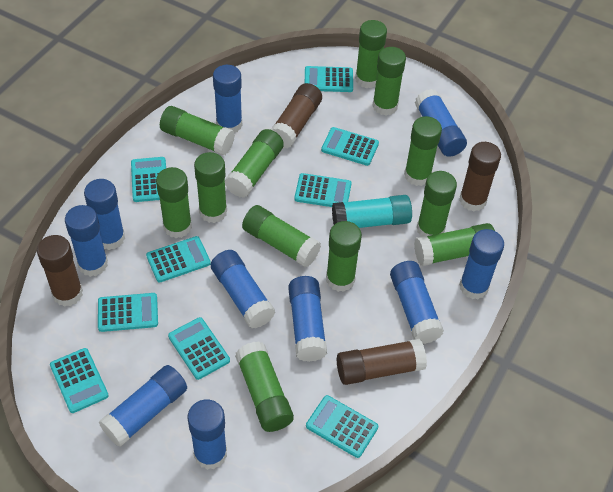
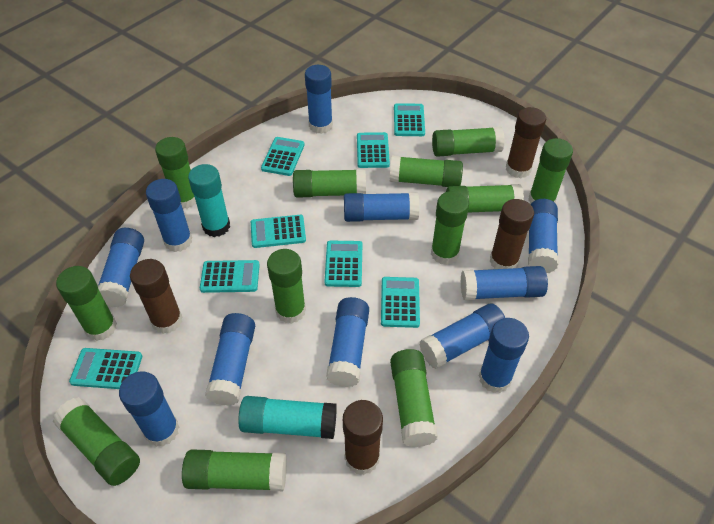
blue glue stick: [65,205,108,277] [84,179,125,250] [99,365,187,447] [187,399,227,470] [211,250,275,329] [213,65,242,133] [288,276,327,362] [390,261,444,344] [415,89,467,157] [459,229,504,299] = 10 -> [98,228,144,308] [119,371,179,447] [146,179,192,252] [205,313,255,406] [305,65,333,134] [326,297,369,387] [344,192,419,222] [420,303,505,369] [461,266,548,300] [479,318,529,393] [528,199,559,273] = 11
turquoise calculator: [50,348,109,413] [98,293,158,332] [131,157,166,202] [146,236,211,282] [168,317,230,380] [294,173,352,207] [305,66,353,92] [306,395,378,458] [321,127,379,166] = 9 -> [69,348,142,389] [200,260,260,293] [251,215,306,248] [261,137,305,176] [325,241,362,287] [357,132,390,168] [381,277,420,328] [394,103,425,136] = 8
turquoise glue stick: [332,195,412,228] = 1 -> [188,164,230,237] [238,396,337,439] = 2

